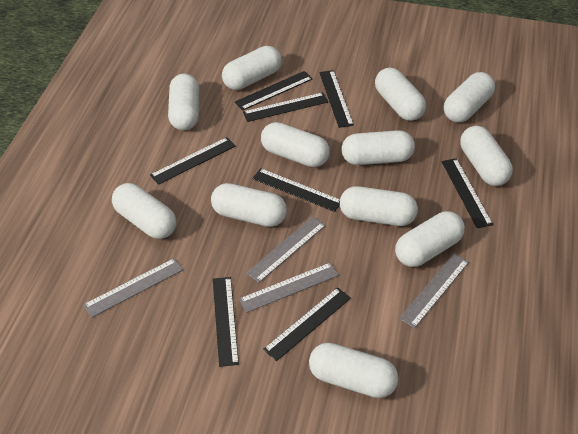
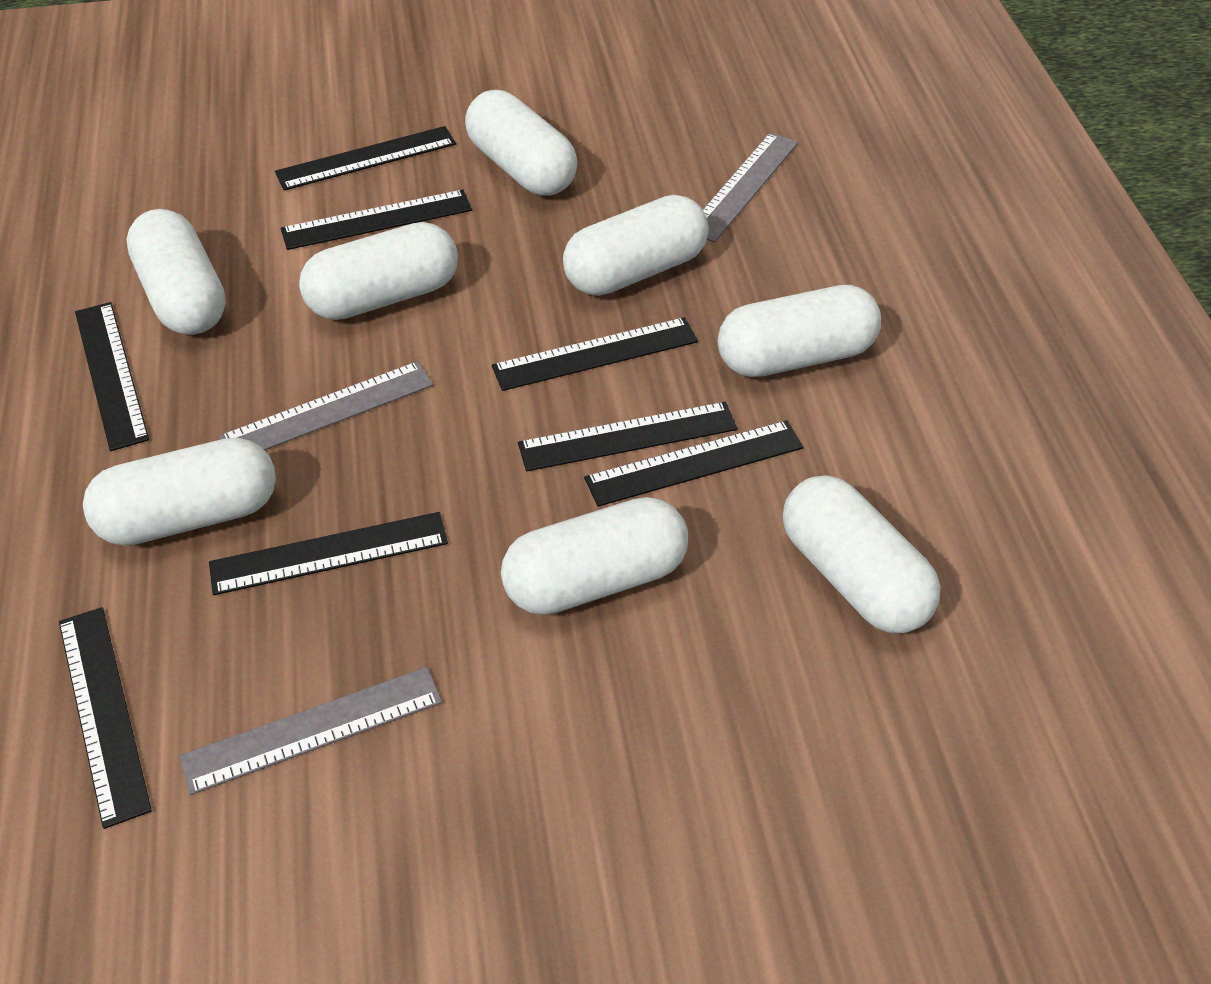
grey ruler: [83,258,183,318] [239,262,339,313] [246,217,326,283] [399,254,469,328] = 4 -> [179,667,442,795] [219,361,433,450] [703,132,798,243] = 3
white capsule: [112,183,176,239] [168,73,199,130] [211,183,287,227] [222,46,282,90] [261,122,330,167] [309,343,398,398] [340,186,418,226] [341,130,415,165] [375,67,426,121] [395,211,465,267] [444,72,495,123] [460,126,513,186] = 12 -> [83,438,276,546] [126,209,226,335] [299,222,458,320] [465,90,578,196] [501,497,688,615] [563,195,709,296] [718,285,881,377] [783,475,941,633] = 8

